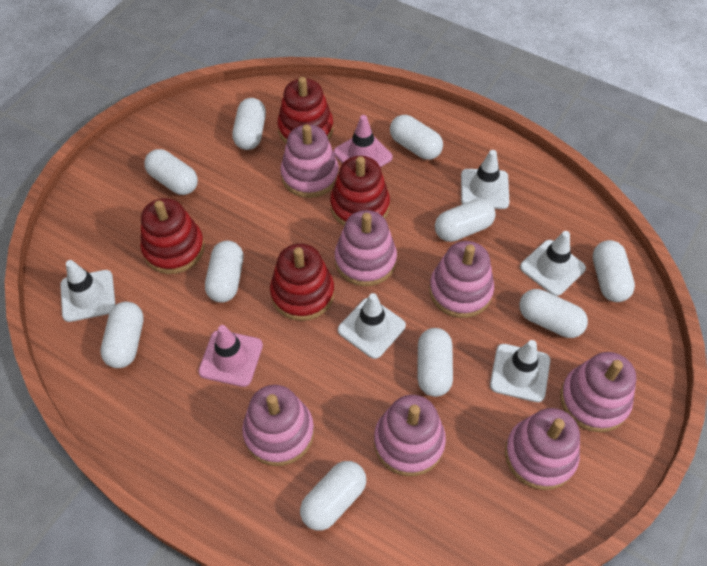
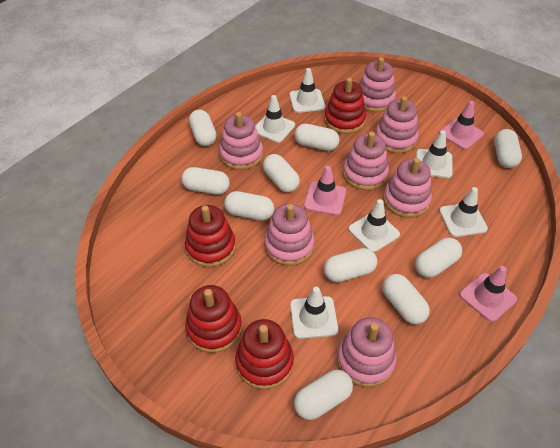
pink traffic cone: [198,325,263,387] [334,115,393,167] = 2 -> [304,166,346,215] [439,101,484,149] [460,266,517,322] = 3
white traffic cone: [60,260,115,322] [338,293,406,359] [461,150,510,209] [490,340,550,402] [520,231,586,296] = 5 -> [255,95,295,143] [289,68,325,113] [290,287,338,339] [349,199,400,252] [416,130,453,178] [439,187,488,237] = 6

